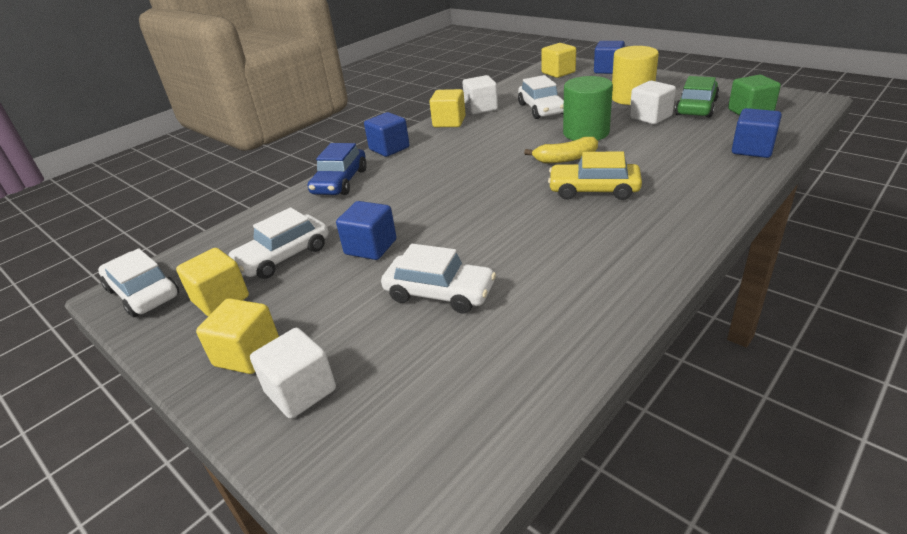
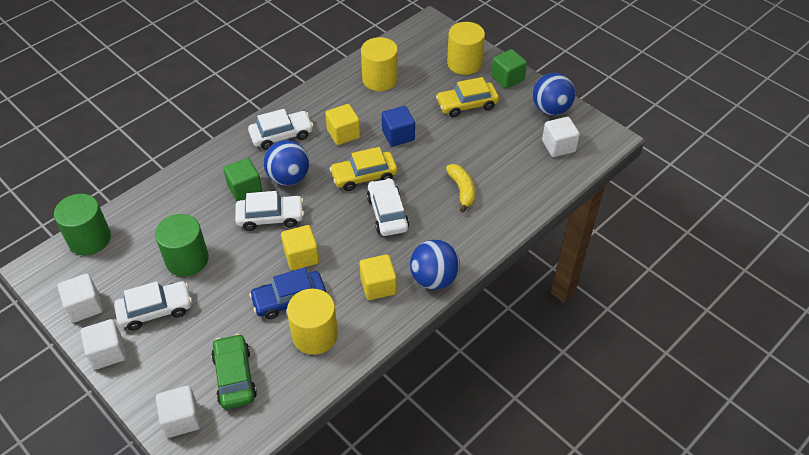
blue ball: none = 0 -> [264,140,309,185] [410,240,460,290] [533,73,575,115] = 3
blue cube: [336,201,396,260] [364,112,409,157] [594,41,625,74] [732,108,782,158] = 4 -> [382,106,415,146] = 1
green cube: [728,75,781,116] = 1 -> [223,158,262,201] [491,49,527,89] = 2
green cylinder: [563,76,613,141] = 1 -> [54,194,111,255] [155,214,209,277] = 2
white cube: [250,328,336,419] [463,75,498,114] [630,81,676,124] = 3 -> [58,274,103,322] [81,319,126,370] [156,386,201,438] [542,117,580,157] = 4
yellow car: [548,151,642,200] = 1 -> [330,147,398,191] [436,77,499,117] = 2
yellow cube: [176,248,249,316] [196,298,279,374] [429,89,466,127] [541,43,576,78] = 4 -> [281,225,319,270] [325,104,360,145] [359,254,397,300] = 3
yellow cylinder: [612,46,659,105] = 1 -> [287,289,338,355] [361,37,398,91] [447,22,485,75] = 3

